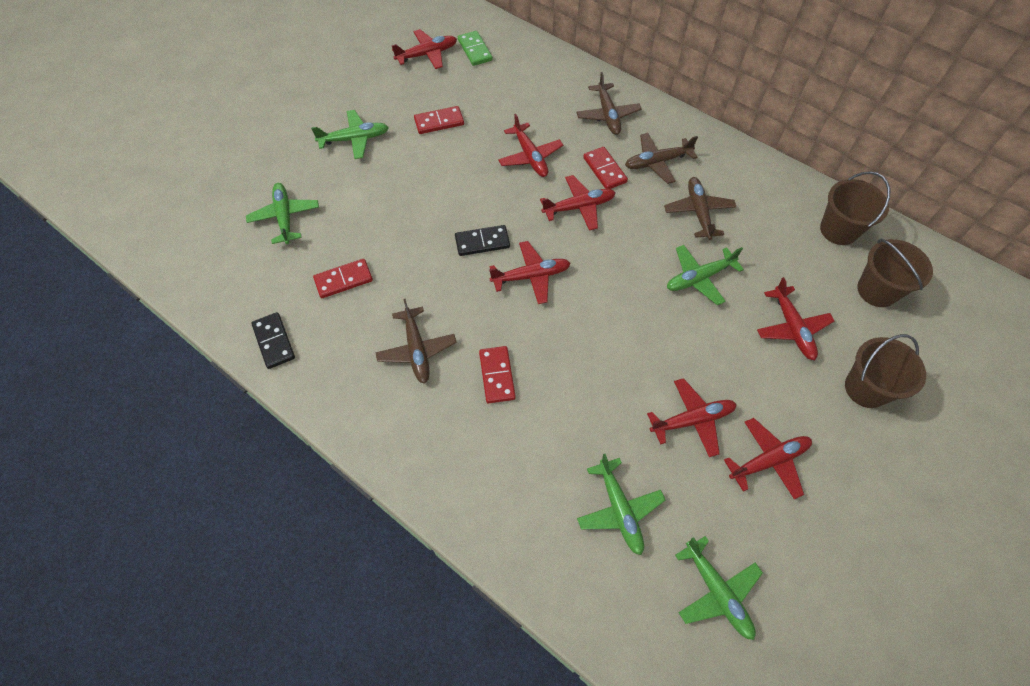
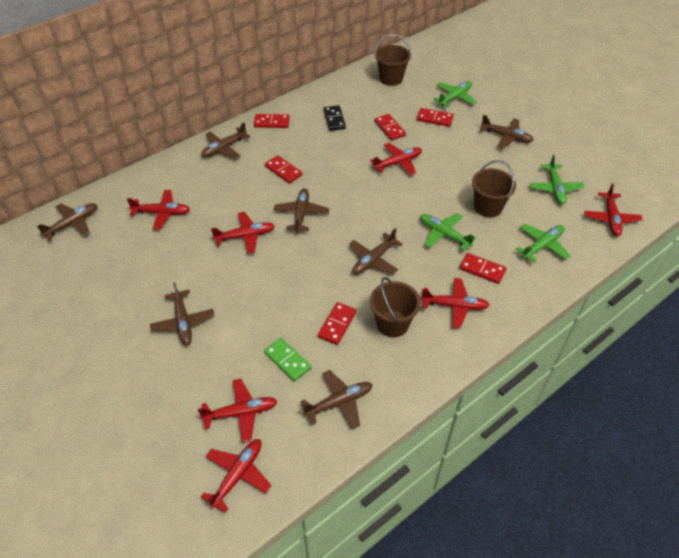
black domino: [251,312,295,369] [455,225,510,256] = 2 -> [323,105,346,131] = 1
brown plane: [375,299,457,384] [576,72,642,135] [625,133,698,184] [664,177,736,240] = 4 -> [37,203,97,240] [150,282,214,345] [201,122,251,159] [274,188,329,233] [301,370,373,429] [349,228,402,275] [480,115,533,149] = 7
green plane: [246,183,319,244] [311,110,389,159] [577,454,665,555] [667,245,744,305] [675,536,763,640] = 5 -> [420,213,477,251] [433,81,476,108] [516,224,570,262] [530,155,584,205] = 4
red domino: [313,259,373,298] [414,106,464,134] [479,346,516,403] [583,147,628,189] = 4 -> [254,114,290,128] [265,155,302,184] [318,302,356,345] [375,114,406,141] [417,108,454,127] [460,253,506,284] = 6

